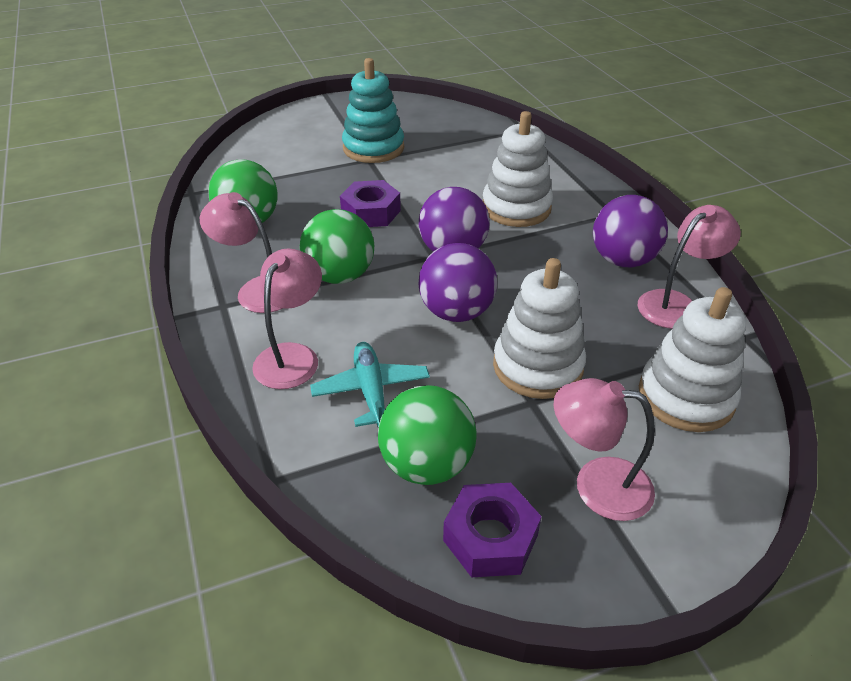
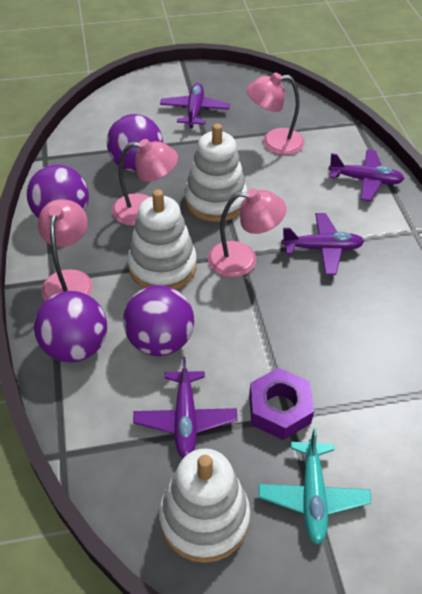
green ball: [208,159,278,223] [300,209,374,284] [378,385,476,485] = 3 -> none = 0
purple ball: [419,187,490,251] [419,243,497,322] [593,195,668,267] = 3 -> [27,164,89,219] [34,291,107,363] [107,114,163,172] [123,285,194,356] = 4
purple nut: [340,180,401,227] [443,483,542,577] = 2 -> [249,368,314,440] = 1
purple plane: none = 0 -> [133,357,238,458] [160,83,230,128] [281,213,364,275] [328,150,405,201] = 4
turquoise stacking toy: [342,58,404,163] = 1 -> none = 0

